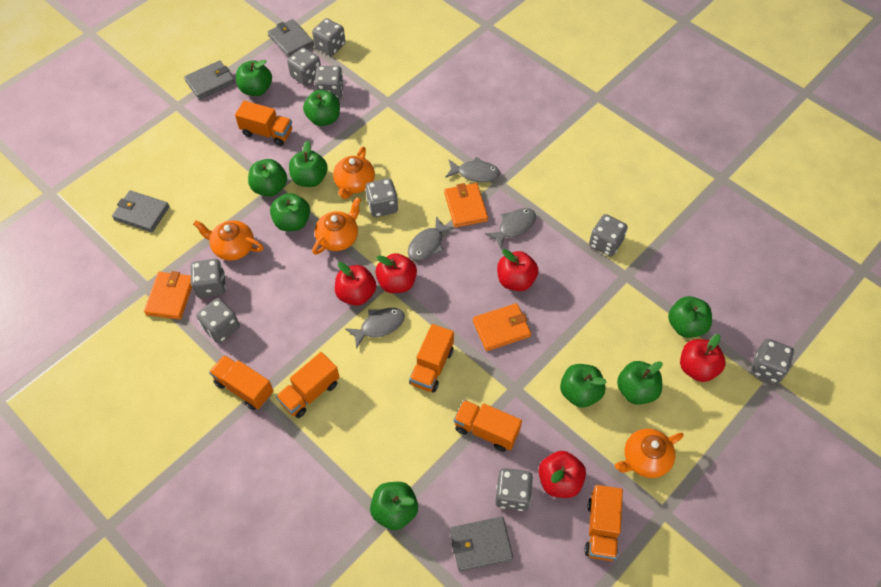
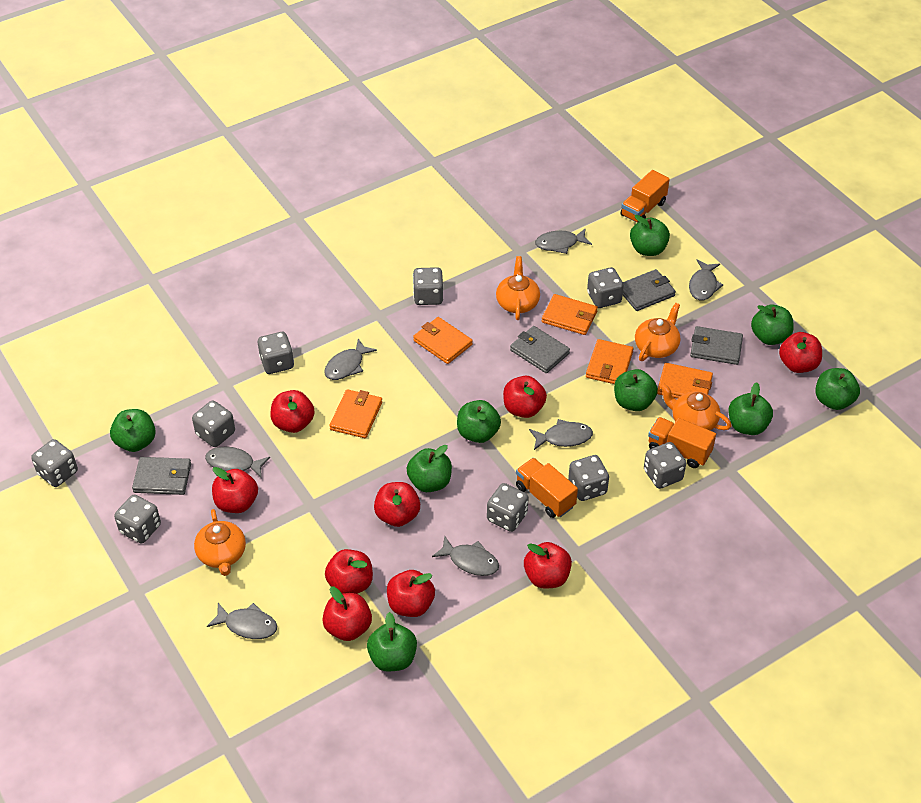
grey fish: [345,308,405,349] [408,216,455,261] [445,157,500,182] [485,208,536,249] = 4 -> [205,446,270,478] [207,603,277,639] [324,339,377,380] [432,535,499,576] [529,419,593,450] [535,228,592,254] [689,259,724,301] = 7
orange truck: [209,355,274,410] [235,101,292,146] [276,352,340,418] [409,324,454,393] [454,400,522,452] [585,485,623,561] = 6 -> [516,458,578,518] [620,170,670,223] [648,417,716,468] = 3
orange wallet: [144,271,192,320] [444,183,488,228] [473,303,531,351] = 3 -> [329,389,382,438] [413,317,473,364] [542,294,598,335] [586,339,634,384] [657,363,713,399] = 5
red apple: [335,262,376,306] [375,253,417,293] [497,249,539,291] [538,451,586,498] [680,334,726,382] = 5 -> [212,467,258,513] [270,390,315,433] [322,587,372,641] [325,549,373,594] [374,482,420,527] [387,570,435,617] [503,376,547,418] [524,542,572,588] [779,332,822,373] = 9

